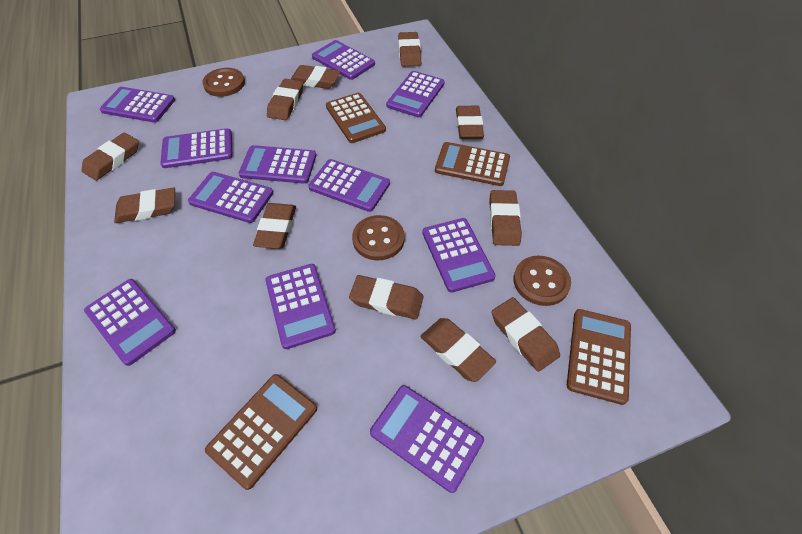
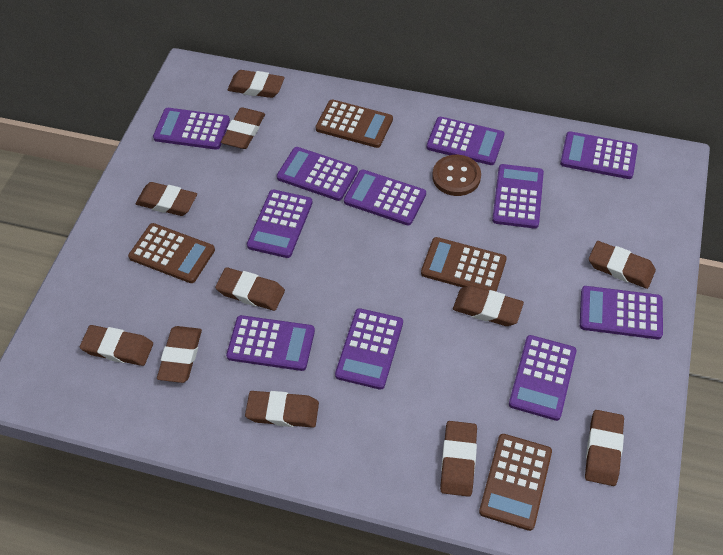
brown button: [202,68,245,97] [352,215,405,261] [513,256,571,306] = 3 -> [432,155,481,196] = 1

